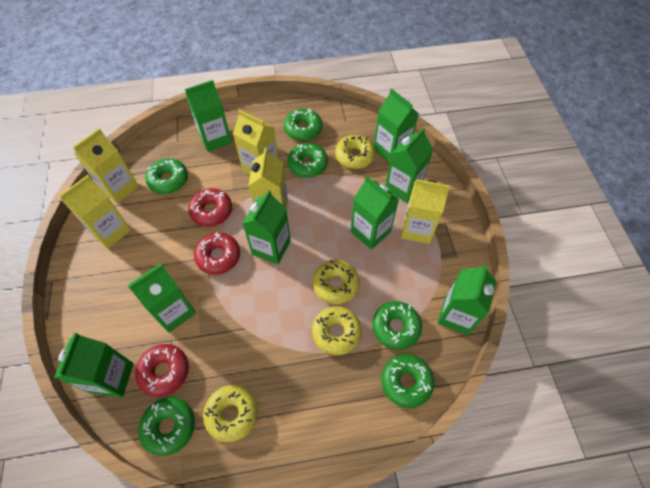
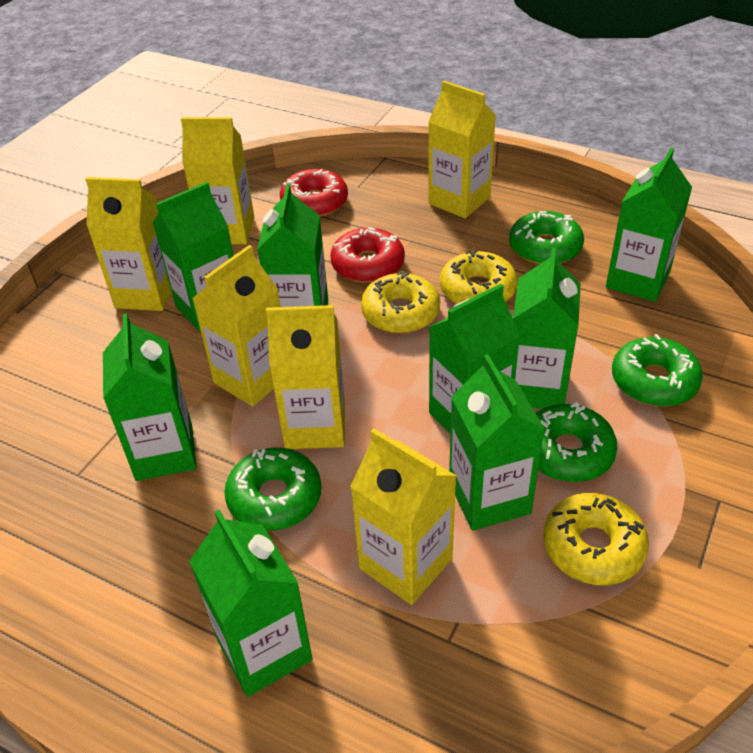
green donut: [138,397,195,456] [145,158,188,194] [284,109,322,141] [287,143,328,178] [372,301,422,350] [381,354,434,408] = 6 -> [224,447,321,531] [509,211,584,264] [536,402,618,482] [612,334,703,406] = 4
red donut: [135,344,189,397] [188,188,232,227] [194,232,240,275] = 3 -> [280,169,348,217] [330,227,405,283] = 2
yellow carton: [59,175,131,249] [73,128,139,204] [233,109,278,175] [248,148,288,208] [401,179,450,244] = 5 -> [85,177,171,311] [181,117,254,244] [192,245,280,407] [266,305,345,449] [350,429,457,605] [428,81,496,218] = 6
yellow donut: [203,385,258,442] [312,306,362,355] [313,260,360,304] [335,135,375,169] = 4 -> [361,271,440,333] [440,250,518,304] [543,493,649,585] = 3

